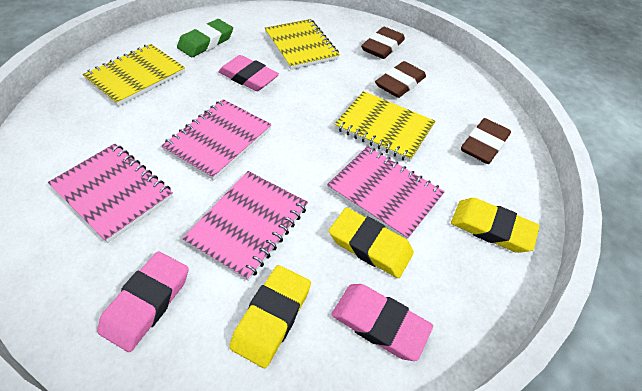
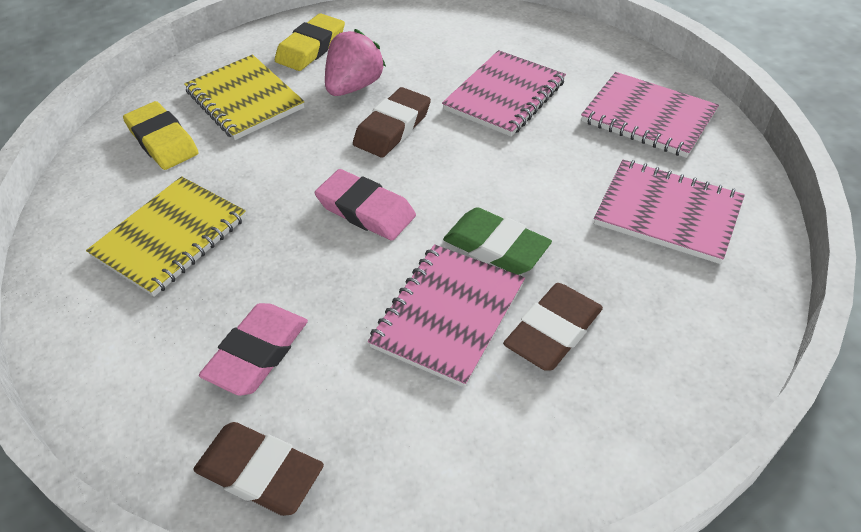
pink eraser: [97,251,189,352] [218,55,279,91] [331,284,433,361] = 3 -> [199,303,308,396] [314,169,416,241] = 2
pink strawberry: none = 0 -> [325,29,386,96] = 1
yellow eraser: [229,265,311,368] [329,208,414,278] [451,198,540,253] = 3 -> [123,101,199,170] [275,13,345,71] = 2
yellow notebook: [83,44,185,106] [265,19,340,70] [335,91,435,162] = 3 -> [86,176,246,297] [184,55,305,140] = 2

